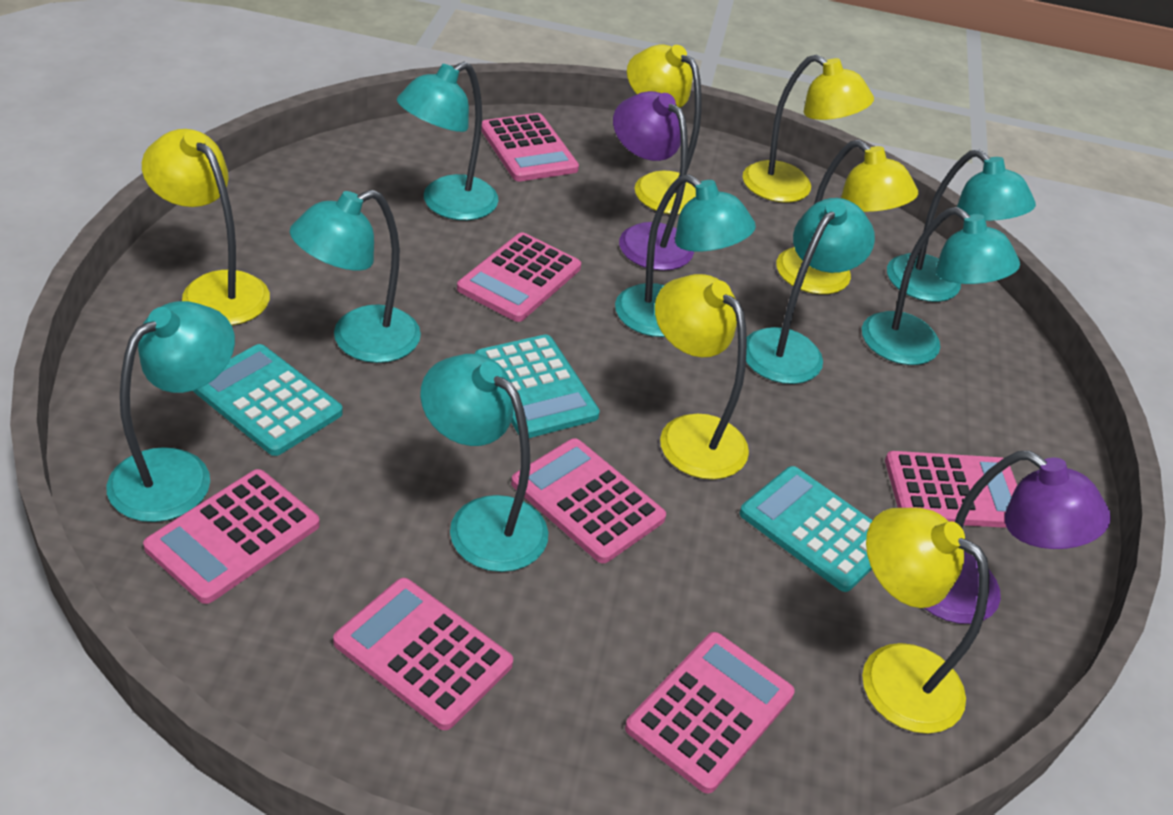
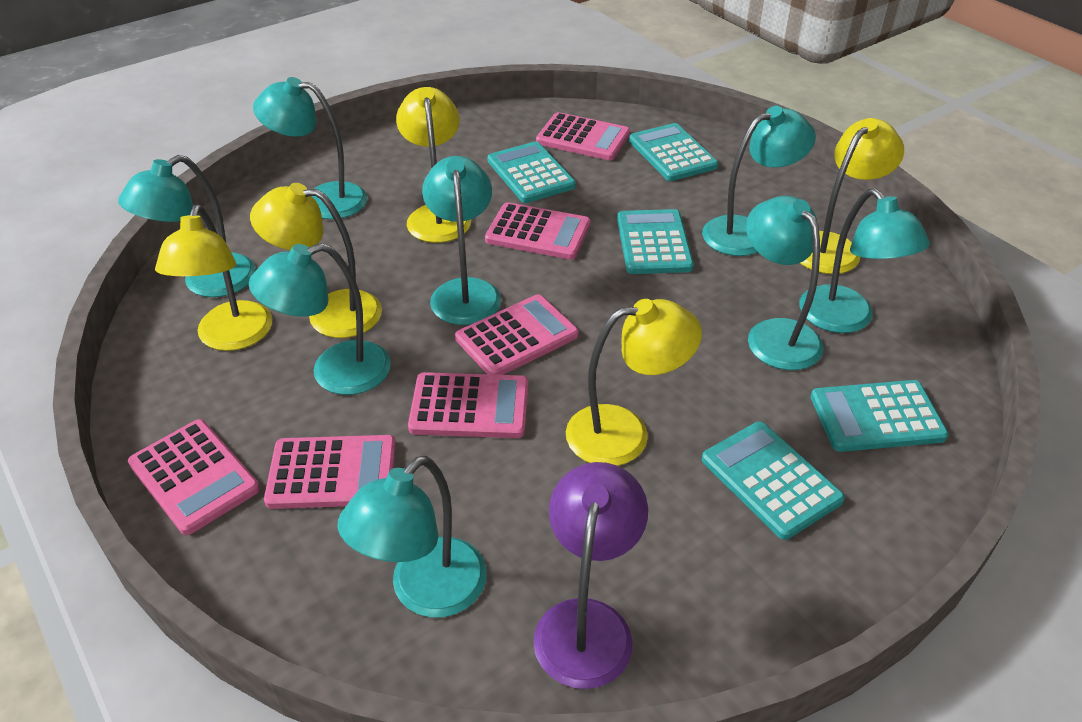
pink calculator: [143,469,320,604] [333,578,513,730] [457,232,581,322] [481,113,579,182] [511,438,666,563] [625,632,795,794] [885,451,1017,528] = 7 -> [128,419,260,535] [264,435,396,509] [408,372,528,438] [455,294,579,375] [485,202,591,260] [536,112,630,160] = 6
purple lamp: [613,91,694,271] [924,451,1111,624] = 2 -> [533,462,648,689] = 1
turquoise calculator: [193,344,343,456] [475,334,600,438] [739,466,873,592] = 3 -> [487,141,576,203] [617,209,694,274] [629,123,718,181] [702,422,845,540] [810,380,949,452] = 5
yellow lamp: [142,129,270,325] [627,45,702,215] [655,274,749,480] [743,55,874,203] [776,140,918,294] [862,508,989,734] = 6 -> [155,205,272,351] [250,183,382,338] [396,87,471,243] [566,299,702,466] [800,118,904,274] = 5

